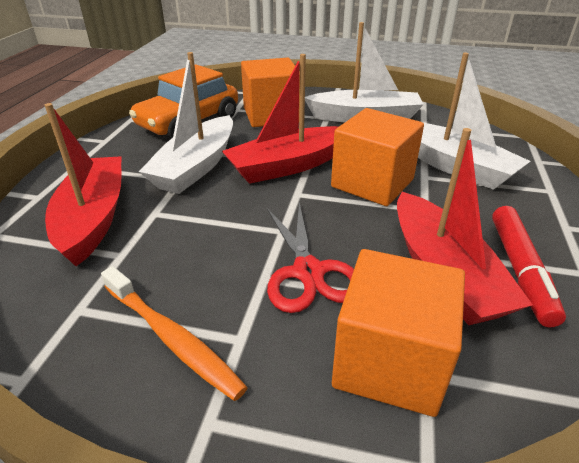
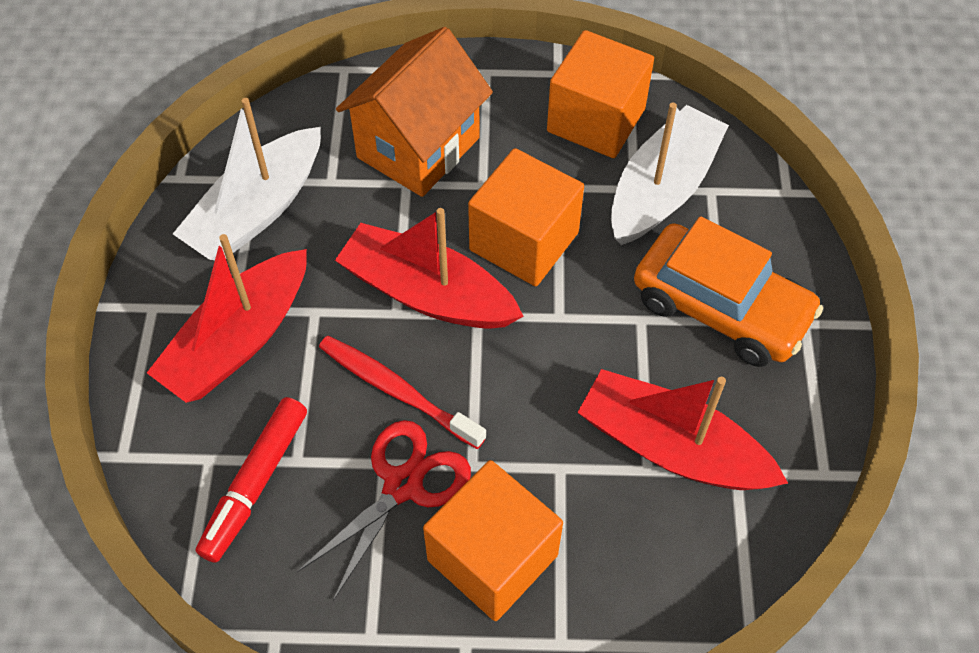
orange house: none = 0 -> [336,27,493,197] = 1
orange toothbrush: [101,266,248,401] = 1 -> none = 0
red toothbrush: none = 0 -> [319,336,486,449] = 1
white boat: [139,52,233,194] [305,22,424,122] [418,53,531,190] = 3 -> [173,98,321,260] [611,103,729,245] = 2

